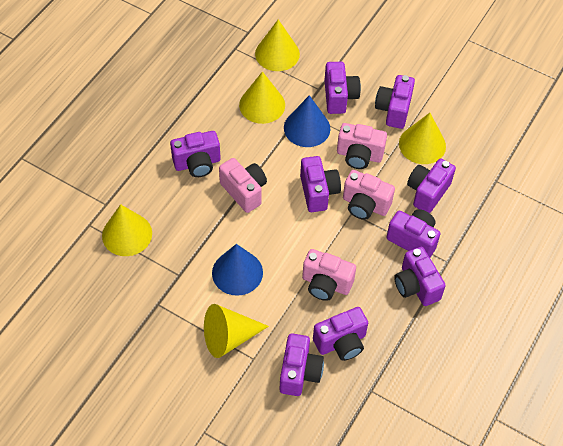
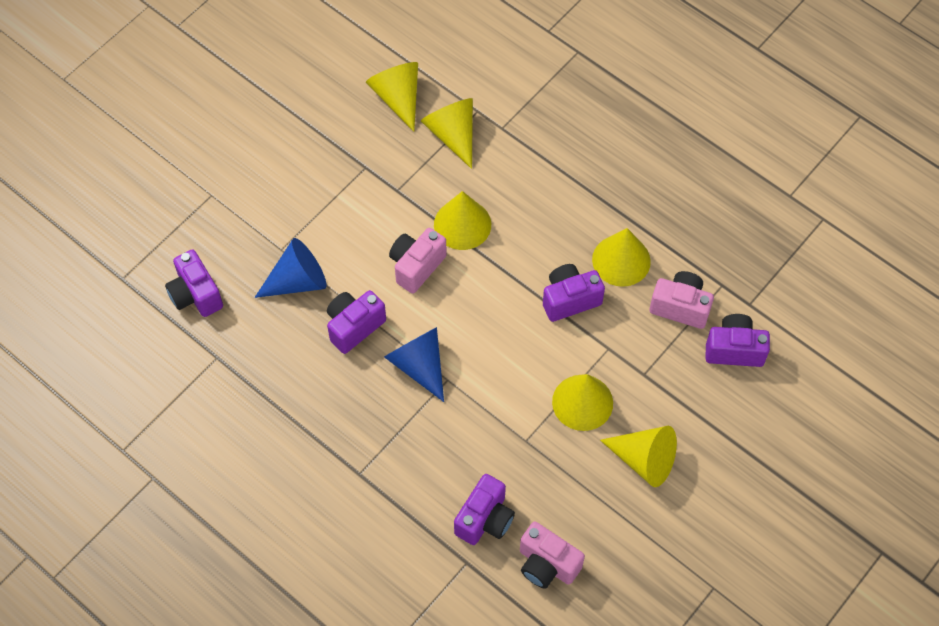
pink camera: [219,158,267,213] [302,249,356,301] [337,123,387,169] [343,170,395,220] = 4 -> [389,228,447,294] [520,521,585,589] [650,271,714,329] = 3
purple camera: [170,131,221,177] [280,333,324,396] [300,156,341,212] [313,307,368,361] [324,62,361,114] [375,75,415,129] [386,209,441,258] [394,247,446,306] [407,159,456,213] = 9 -> [165,249,223,317] [327,290,386,354] [454,474,515,545] [543,264,605,322] [706,314,770,367] = 5
yellow cone: [102,204,152,256] [204,304,269,358] [239,71,285,124] [255,19,300,71] [399,113,446,164] = 5 -> [366,62,418,132] [421,98,473,169] [434,191,491,250] [552,374,613,431] [592,228,651,287] [600,426,677,487] = 6

